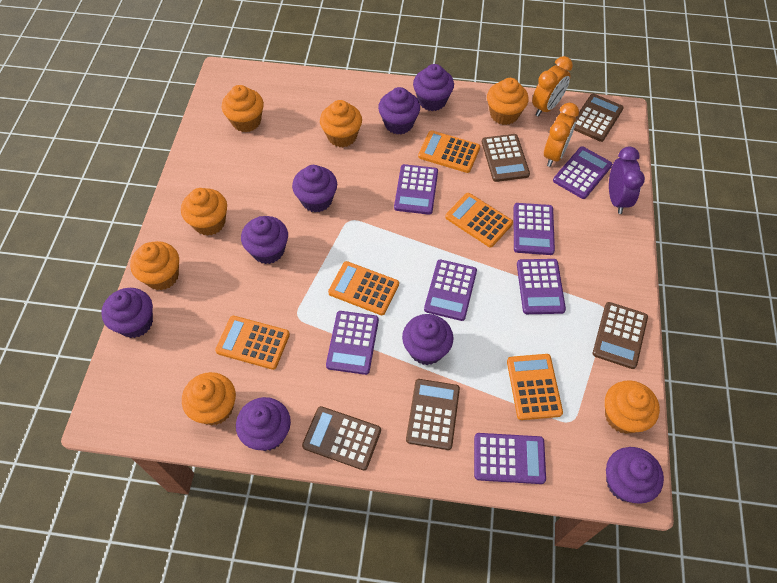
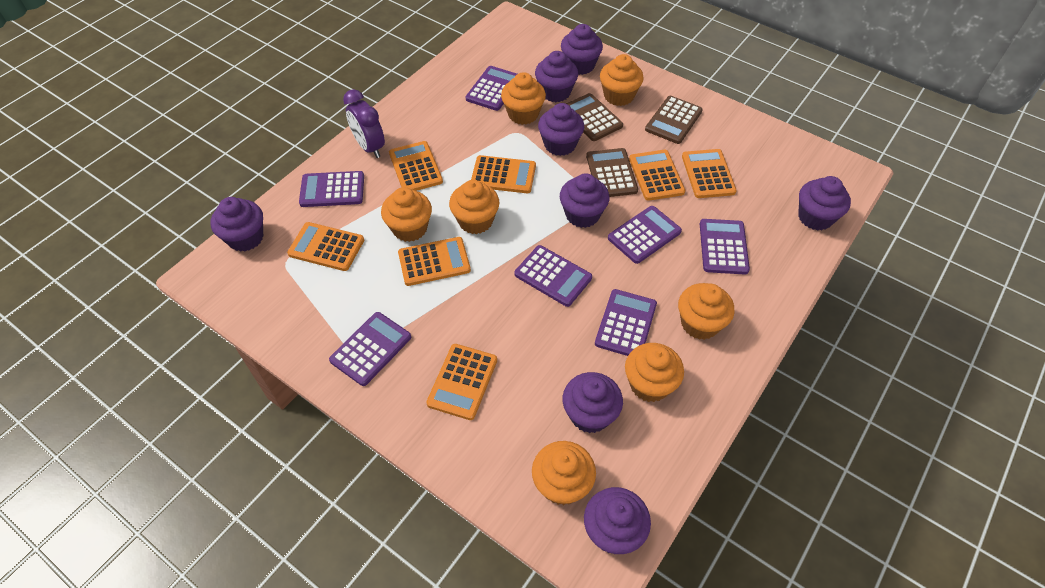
brown calculator: [302,406,381,470] [406,379,460,450] [482,134,530,182] [574,94,624,142] [593,302,648,369] = 5 -> [566,93,623,141] [586,148,638,197] [645,96,703,144] = 3
orange calculator: [215,316,290,370] [328,261,399,315] [418,130,480,173] [445,193,513,247] [507,354,563,420] = 5 -> [287,222,364,271] [389,141,443,191] [398,237,471,286] [426,344,497,420] [471,155,536,193] [629,150,685,201] [682,149,737,198] = 7
orange clock: [532,56,573,117] [544,103,579,167] = 2 -> none = 0

